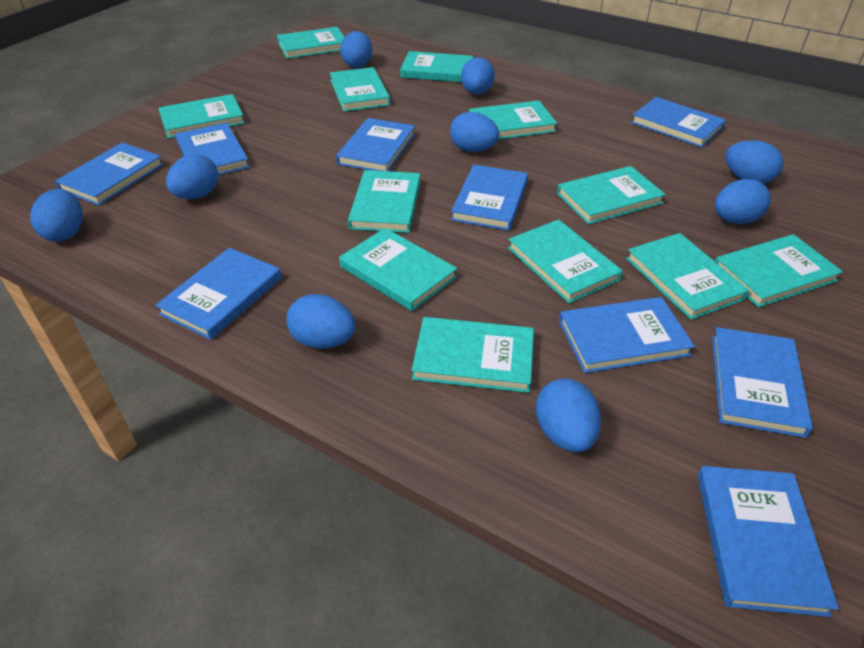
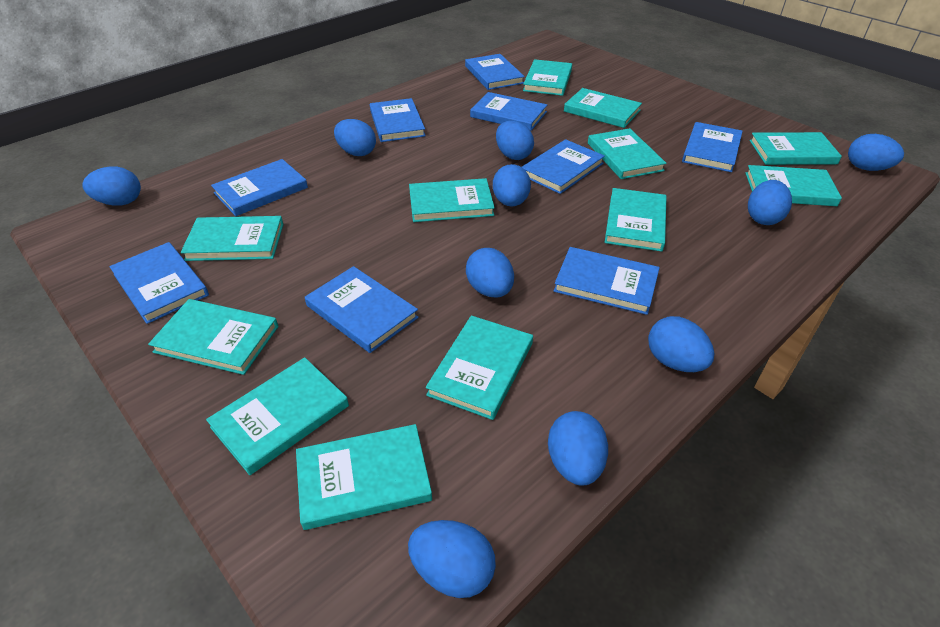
blue egg: [30,189,83,242] [166,154,218,199] [286,294,356,349] [340,31,372,68] [450,112,499,152] [461,57,495,94] [536,378,601,452] [715,179,771,224] [725,140,783,184] = 9 -> [82,166,141,206] [334,119,376,156] [408,520,496,598] [466,248,514,298] [493,164,531,207] [496,121,534,160] [548,411,608,486] [648,316,714,372] [748,180,792,225] [848,134,904,171] = 10

